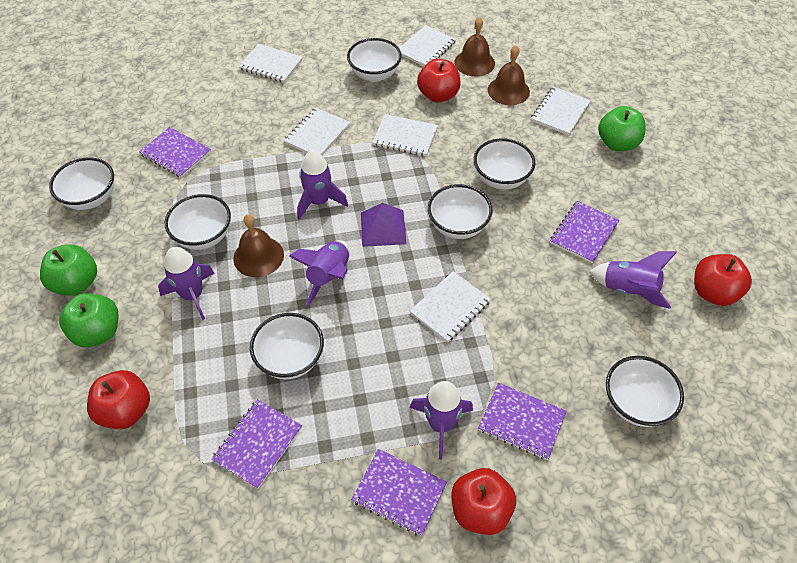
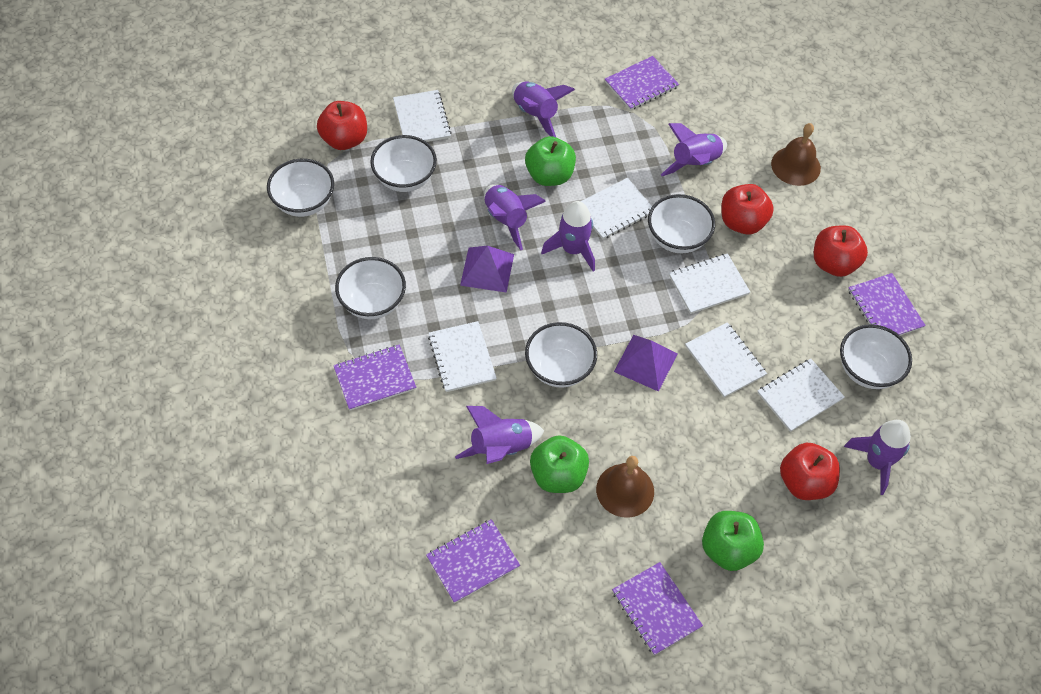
brown bell: [233,214,284,277] [454,17,495,76] [488,45,530,105] = 3 -> [596,456,654,518] [771,123,821,186] = 2
purple pyramid: [361,203,407,247] = 1 -> [460,246,514,293] [614,335,677,392] = 2
purple rocket: [158,247,215,320] [289,240,349,306] [297,150,348,220] [410,381,473,460] [589,251,677,309] = 5 -> [455,406,544,464] [484,184,546,250] [512,81,575,137] [541,201,595,271] [661,123,727,176] [844,420,911,495] = 6
white bowl: [49,158,114,210] [165,194,231,250] [250,313,324,379] [347,38,402,82] [428,184,493,239] [474,138,535,189] [606,356,684,427] = 7 -> [267,159,334,217] [335,257,406,319] [370,135,437,192] [525,322,597,387] [648,194,715,253] [840,324,912,389] = 6

